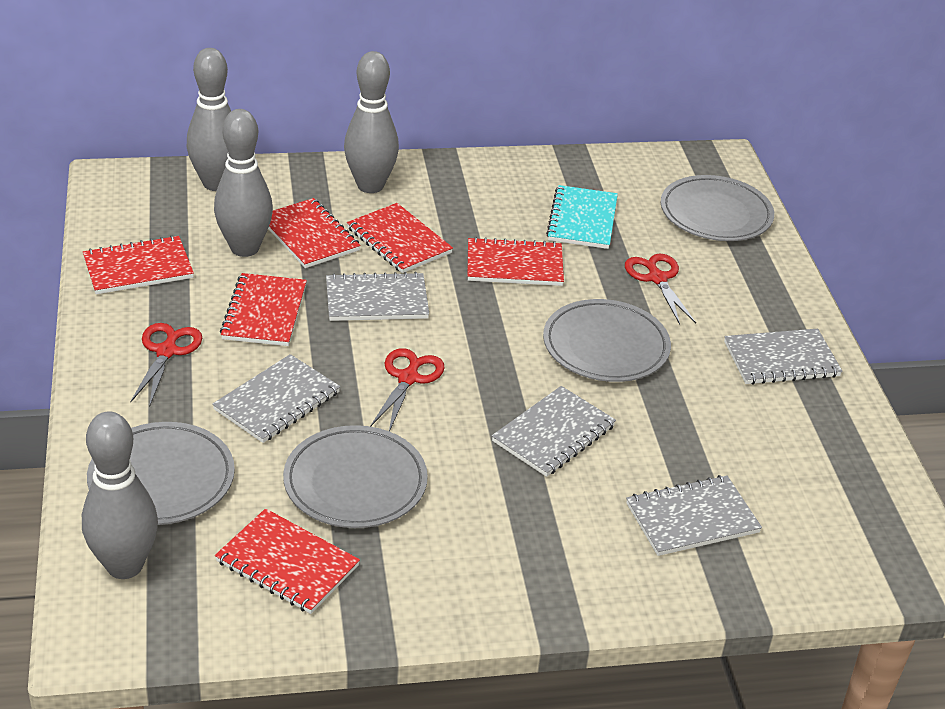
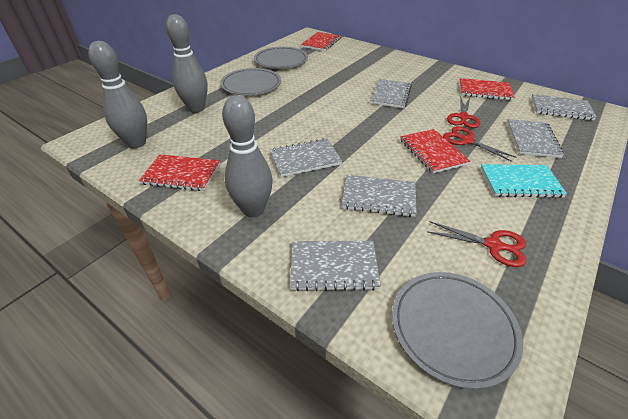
grey bowling pin: [82,411,158,579] [187,48,231,191] [214,109,273,257] [344,51,399,193] = 4 -> [88,41,147,148] [166,14,208,113] [222,95,273,218] = 3
grey notebook: [212,354,340,443] [326,272,429,321] [492,386,616,477] [626,475,762,556] [724,329,843,385] = 5 -> [270,138,342,177] [290,241,381,291] [342,175,417,217] [370,79,412,108] [507,119,564,158] [531,94,597,120] = 6
grey plate: [87,422,235,525] [283,425,428,528] [543,299,671,382] [661,175,774,241] = 4 -> [220,68,281,96] [254,47,308,69] [392,272,523,389] = 3
red notebook: [83,235,194,294] [215,508,360,614] [220,273,307,346] [268,198,361,268] [347,203,453,273] [467,237,564,286] = 6 -> [139,154,220,191] [301,32,340,51] [400,129,470,173] [459,78,515,100] = 4

